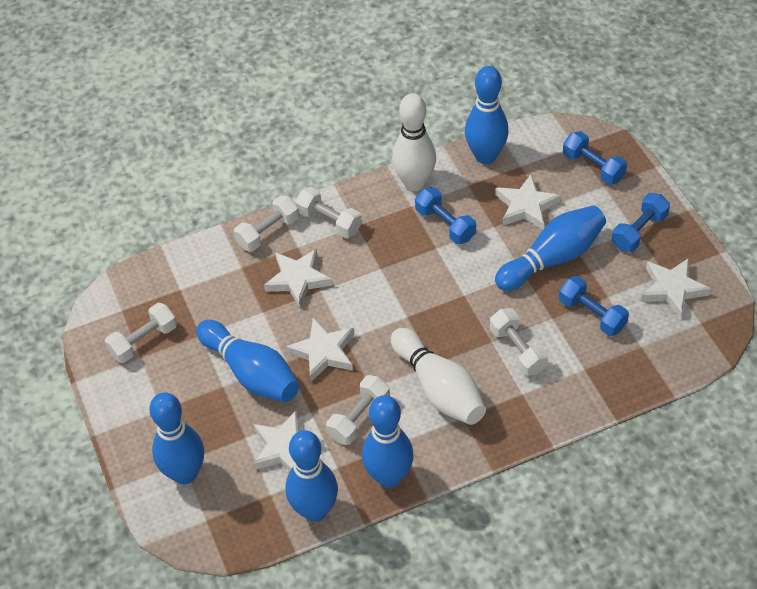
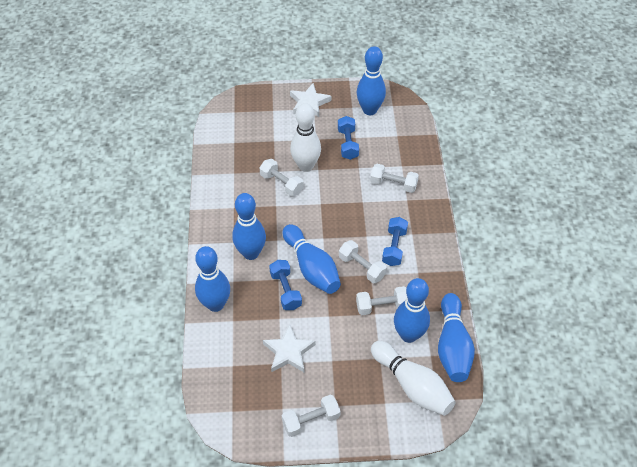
blue dumbbell: [415,187,476,244] [559,276,629,336] [563,131,627,185] [612,193,670,252] = 4 -> [269,260,302,310] [338,116,359,160] [382,217,408,266] = 3
white star: [253,411,324,472] [264,249,333,308] [286,318,354,382] [495,175,561,230] [641,258,711,318] = 5 -> [263,324,315,373] [290,83,331,117] = 2

